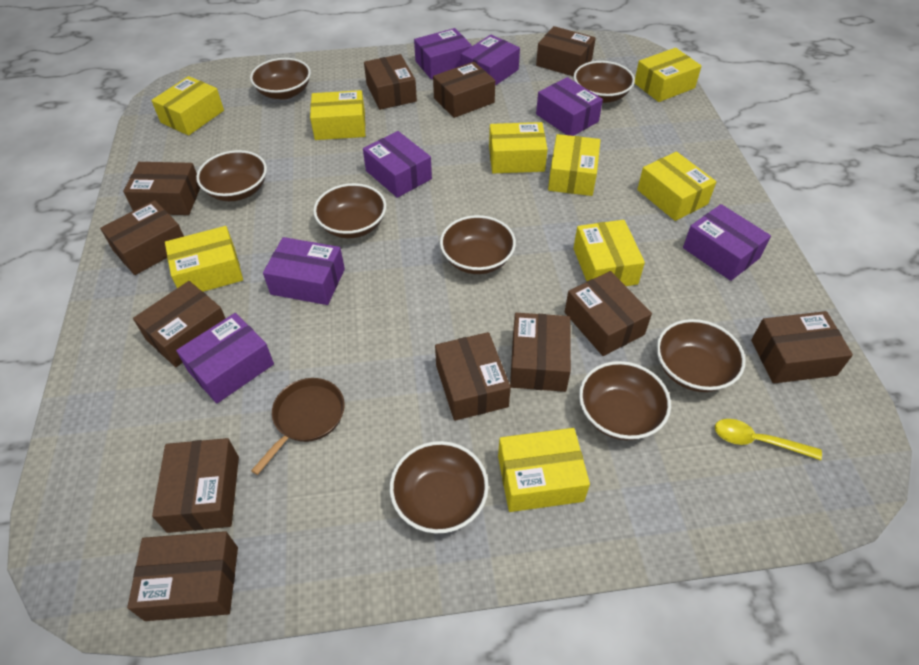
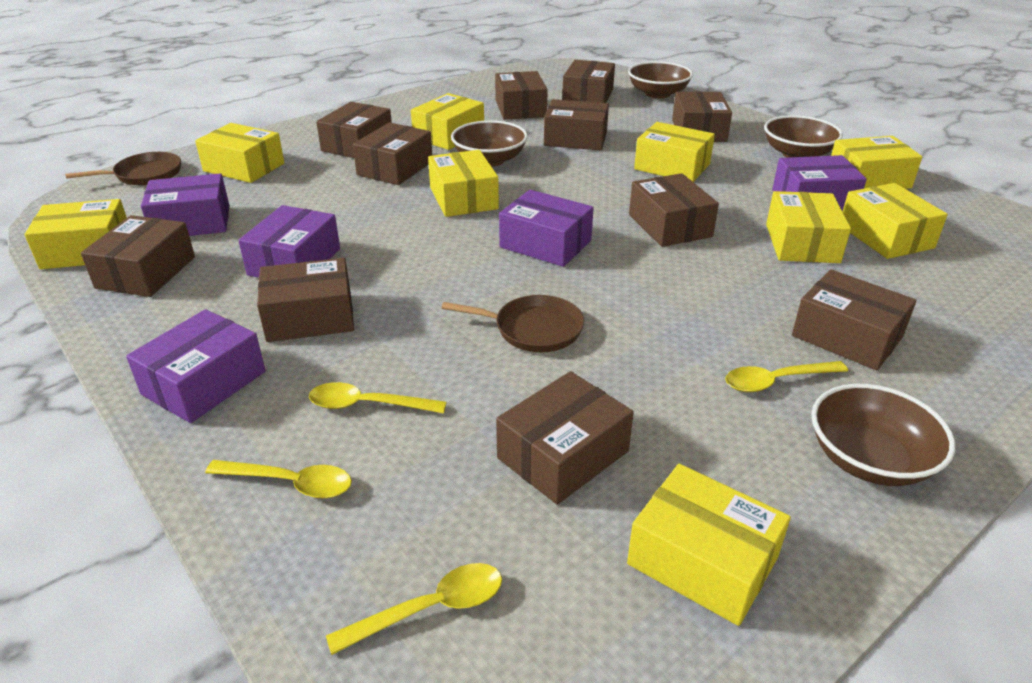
brown bowl: [196,150,267,201] [250,58,311,100] [313,183,386,238] [390,441,489,534] [440,215,516,274] [574,61,635,103] [579,361,671,440] [656,319,746,392] = 8 -> [451,120,528,166] [628,61,693,98] [764,115,843,158] [811,384,955,486] = 4
brown box: [100,200,184,275] [123,162,200,215] [127,531,238,621] [133,281,226,367] [152,438,239,533] [364,54,417,110] [433,62,495,118] [435,332,511,421] [510,313,571,392] [536,26,596,77] [565,271,652,356] [751,311,853,384] = 12 -> [81,215,195,297] [257,258,354,342] [316,102,392,158] [353,122,432,185] [495,71,548,120] [496,371,634,505] [544,99,609,150] [562,60,615,103] [629,173,719,247] [672,91,732,142] [792,269,917,370] = 11
brown pan: [251,378,345,475] = 1 -> [65,152,181,185] [442,295,584,352] = 2
purple box: [176,313,274,404] [263,237,345,305] [363,131,432,198] [414,28,472,79] [461,35,520,86] [536,77,603,136] [683,204,771,281] = 7 -> [126,309,266,423] [141,173,230,236] [238,205,340,278] [499,190,594,267] [772,155,867,212] = 5
yellow spoon: [715,419,822,460] = 1 -> [205,460,352,498] [309,382,446,414] [326,563,502,655] [725,361,848,392] = 4

